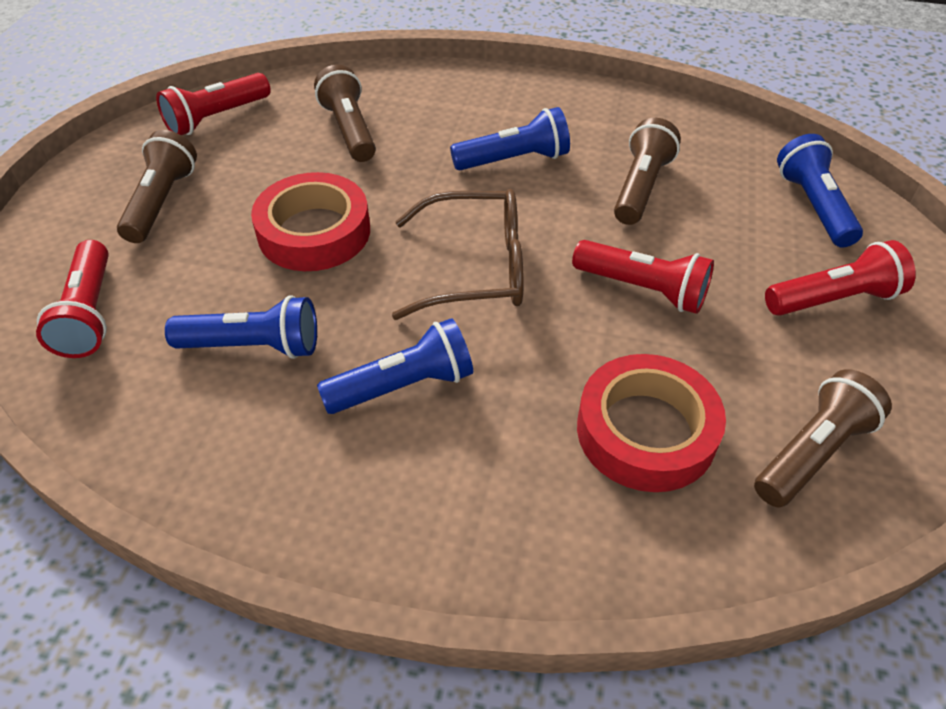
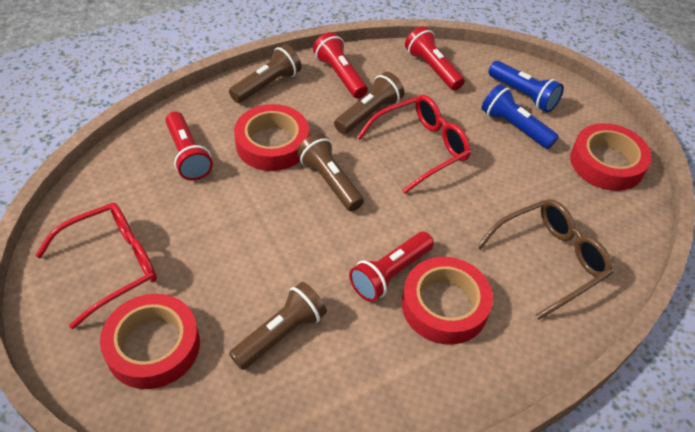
blue flashlight: [165,295,317,359] [317,318,473,414] [450,107,570,170] [777,134,863,248] = 4 -> [481,84,559,149] [488,61,564,113] = 2
red glasses: none = 0 -> [35,202,157,329] [357,95,471,194] = 2
red tape: [251,172,370,271] [577,354,726,492] = 2 -> [100,294,200,389] [234,104,309,171] [402,257,493,345] [570,123,652,191] = 4

